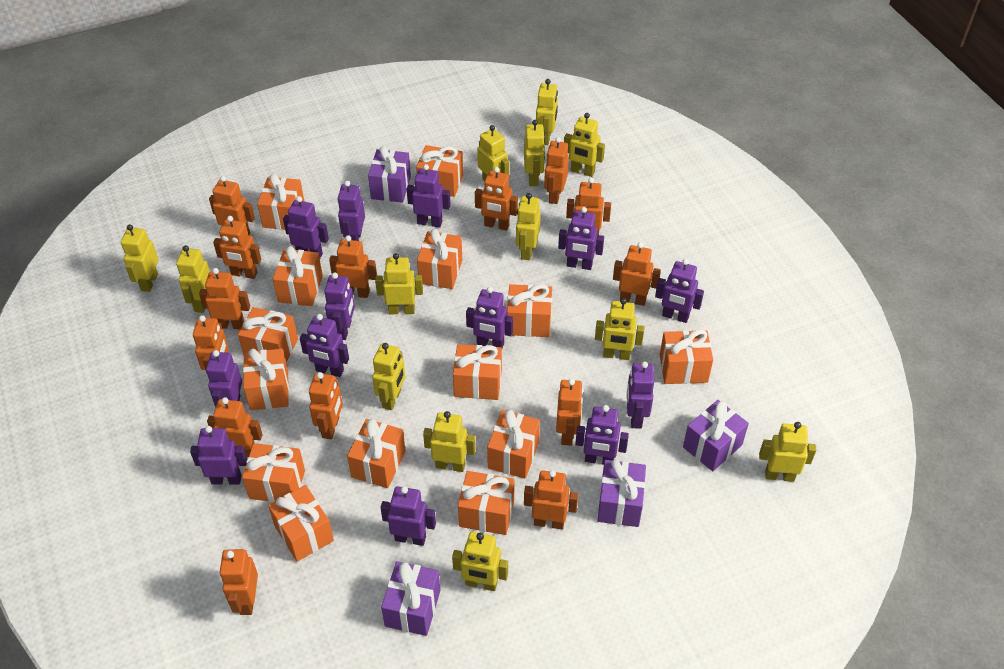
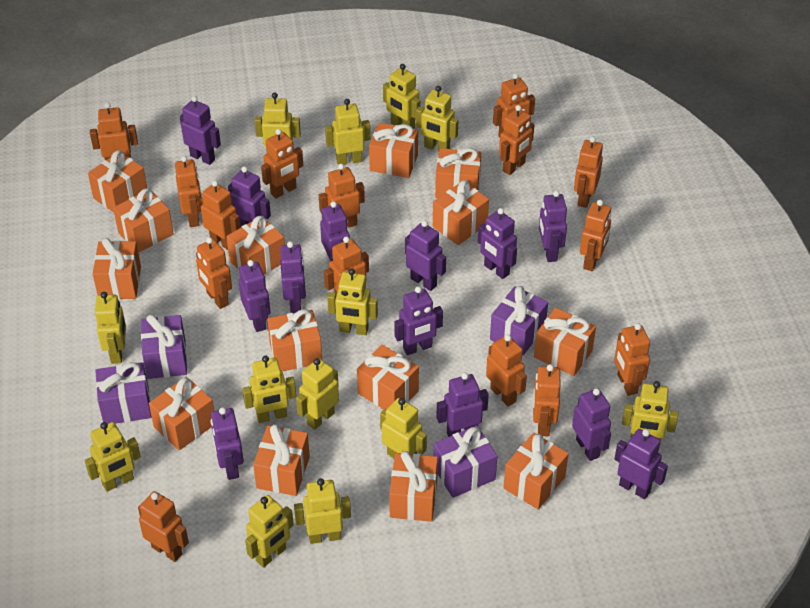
orange robot: [193,315,229,373] [199,268,250,329] [207,397,263,457] [209,176,255,235] [213,216,261,279] [220,549,258,615] [309,372,343,439] [329,235,377,298] [475,167,518,231] [524,470,578,529] [544,137,569,204] [556,379,583,446] [566,178,611,236] [613,242,661,306] = 14 -> [90,102,138,160] [138,491,189,562] [175,156,202,227] [196,237,232,309] [201,180,241,250] [261,129,303,198] [319,164,365,228] [324,236,369,296] [486,335,527,406] [493,73,535,137] [499,105,534,175] [533,364,560,436] [574,137,603,208] [580,200,611,271] [614,323,650,396] = 15

